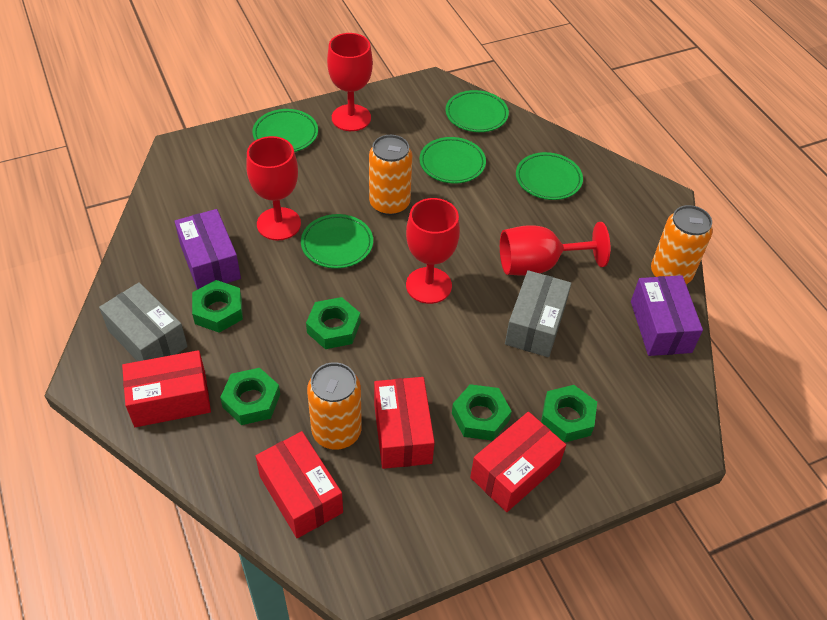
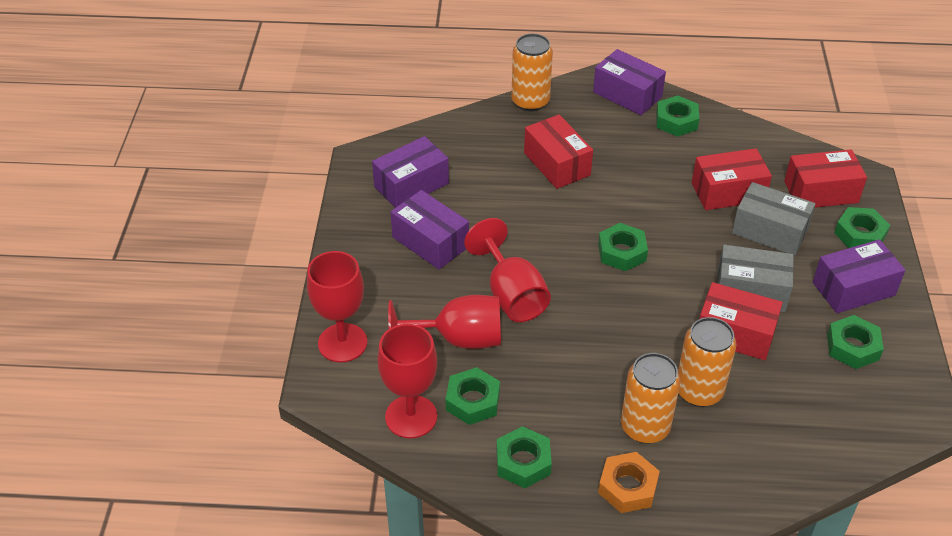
green nut: [192,280,243,333] [220,368,280,425] [306,297,360,349] [452,384,512,441] [541,385,597,443] = 5 -> [446,367,500,425] [497,426,552,488] [598,223,648,272] [656,95,699,137] [827,315,884,369] [834,207,890,248] = 6
green plate: [252,109,318,152] [301,214,373,269] [419,137,486,184] [445,90,509,132] [516,152,583,200] = 5 -> none = 0
orange nut: none = 0 -> [598,452,660,513] = 1
purple box: [174,209,241,290] [631,275,703,356] = 2 -> [372,136,449,208] [391,190,469,270] [593,49,666,115] [813,239,906,313] = 4

